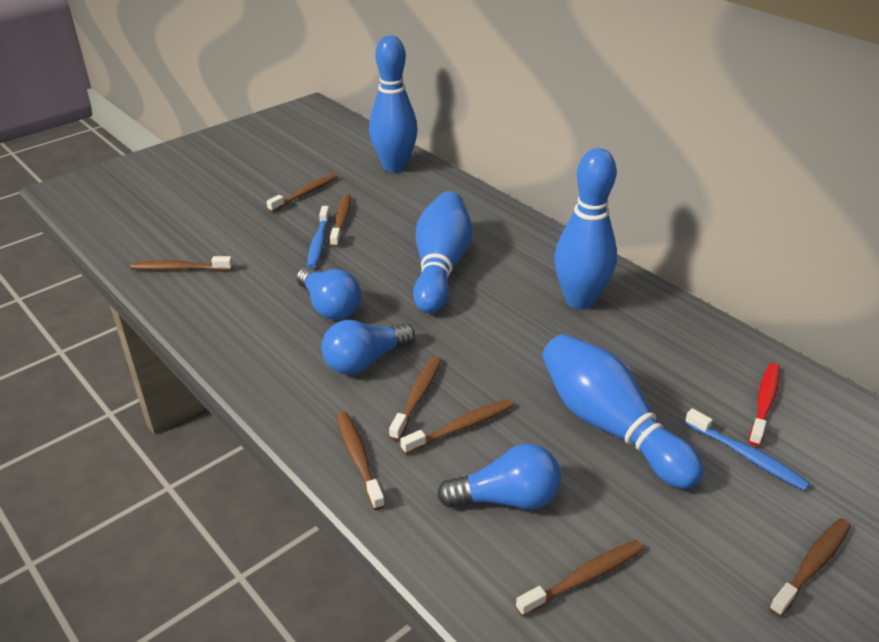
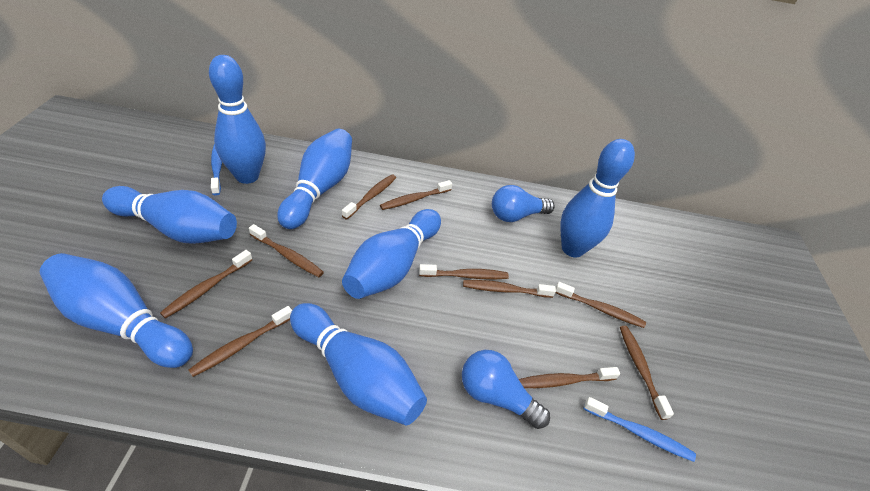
blue bowling pin: [369,35,418,172] [413,191,472,313] [542,334,704,489] [555,148,617,310] = 4 -> [40,253,193,368] [102,186,237,244] [209,55,266,184] [277,129,352,229] [290,303,427,425] [342,209,441,299] [560,139,635,258] = 7
blue light bulb: [297,267,361,320] [322,320,415,375] [437,444,561,510] = 3 -> [462,350,550,429] [492,185,555,222] = 2
brown toothbrush: [130,256,233,271] [267,173,338,212] [330,194,351,247] [337,412,385,510] [389,356,442,441] [400,399,513,455] [516,540,644,617] [769,518,851,617] = 8 -> [160,250,252,319] [189,306,292,377] [249,224,324,277] [342,175,396,219] [380,180,452,210] [419,264,509,280] [463,280,556,298] [519,367,620,388] [555,282,646,328] [620,326,674,420] = 10
red toothbrush: [749,363,780,446] = 1 -> none = 0

